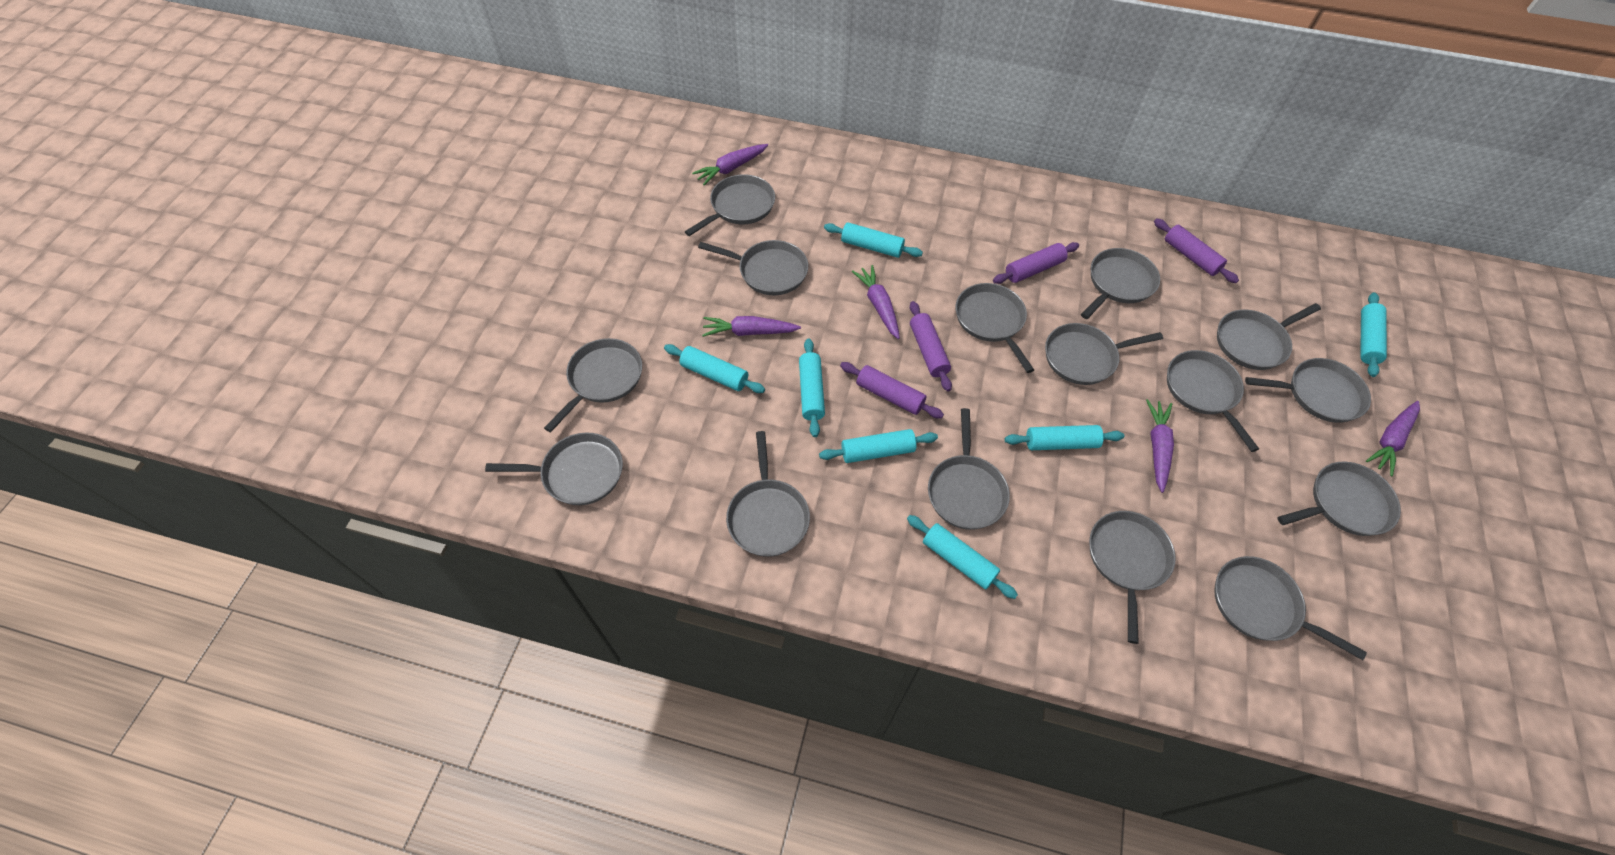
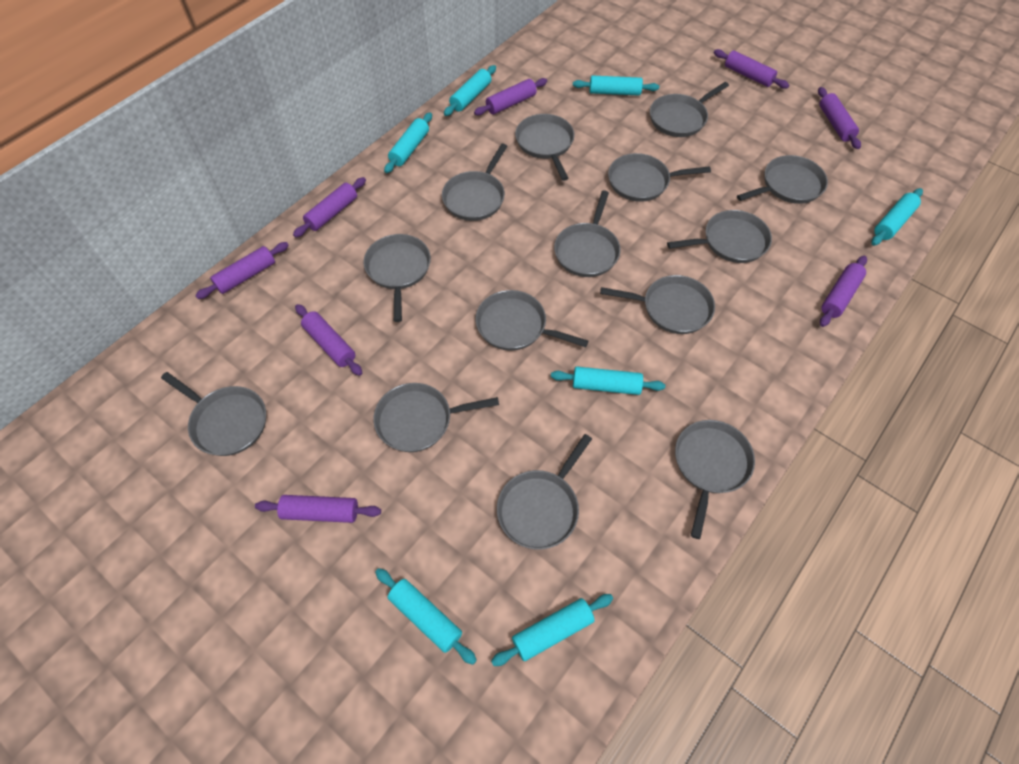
grey pan: [485,432,623,505] [544,338,642,433] [685,174,775,236] [698,240,808,295] [726,431,810,557] [928,408,1010,530] [956,283,1034,373] [1045,323,1163,385] [1081,248,1160,319] [1089,511,1176,644] [1167,350,1259,452] [1214,556,1367,660] [1217,303,1321,370] [1245,358,1371,423] [1277,462,1401,536] = 15 -> [161,372,266,456] [363,234,431,322] [373,383,499,452] [442,144,507,221] [476,290,588,351] [497,434,592,549] [515,114,575,181] [554,190,621,277] [600,275,715,334] [608,153,711,202] [650,82,729,137] [667,210,772,263] [675,420,755,539] [737,155,828,204] = 14
purple carrot: [692,144,768,185] [702,316,801,337] [852,265,900,339] [1146,399,1174,493] [1366,401,1420,477] = 5 -> none = 0
purple rolling pin: [840,362,944,419] [910,301,952,391] [993,242,1079,284] [1154,218,1239,283] = 4 -> [195,242,289,299] [255,495,381,523] [293,177,366,238] [295,304,362,376] [474,78,547,115] [714,49,789,89] [818,87,861,149] [820,256,867,327] = 8

